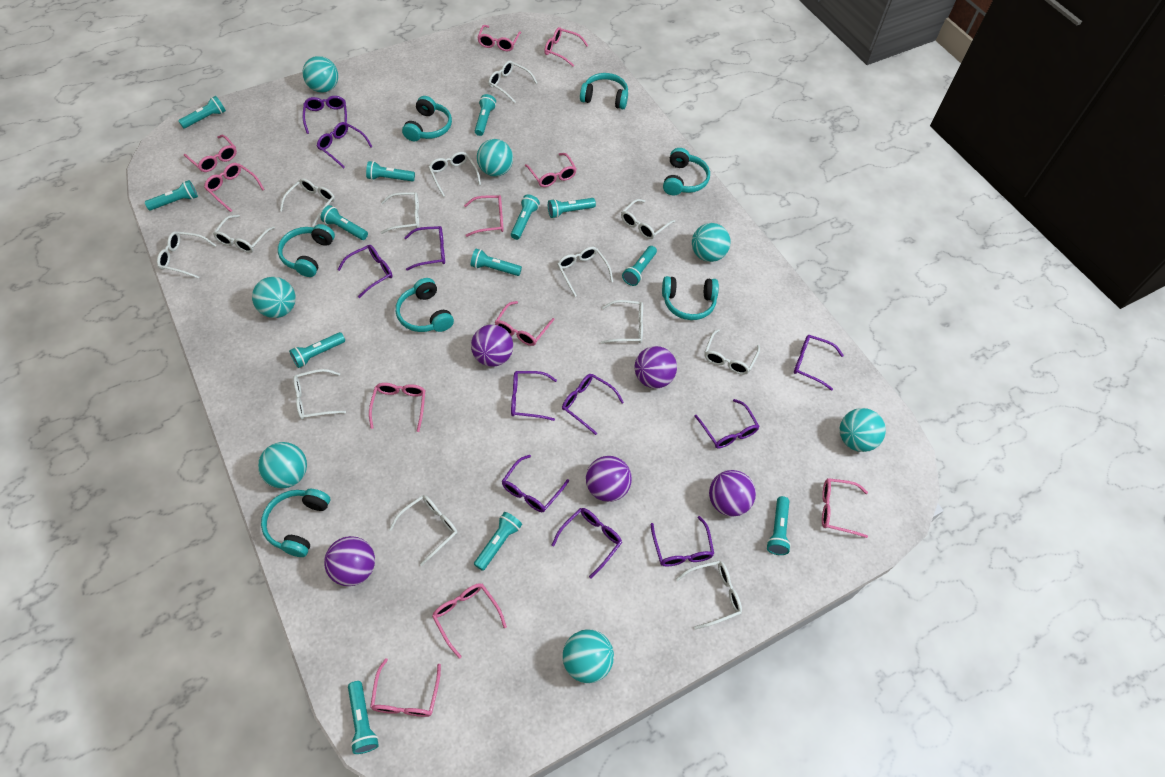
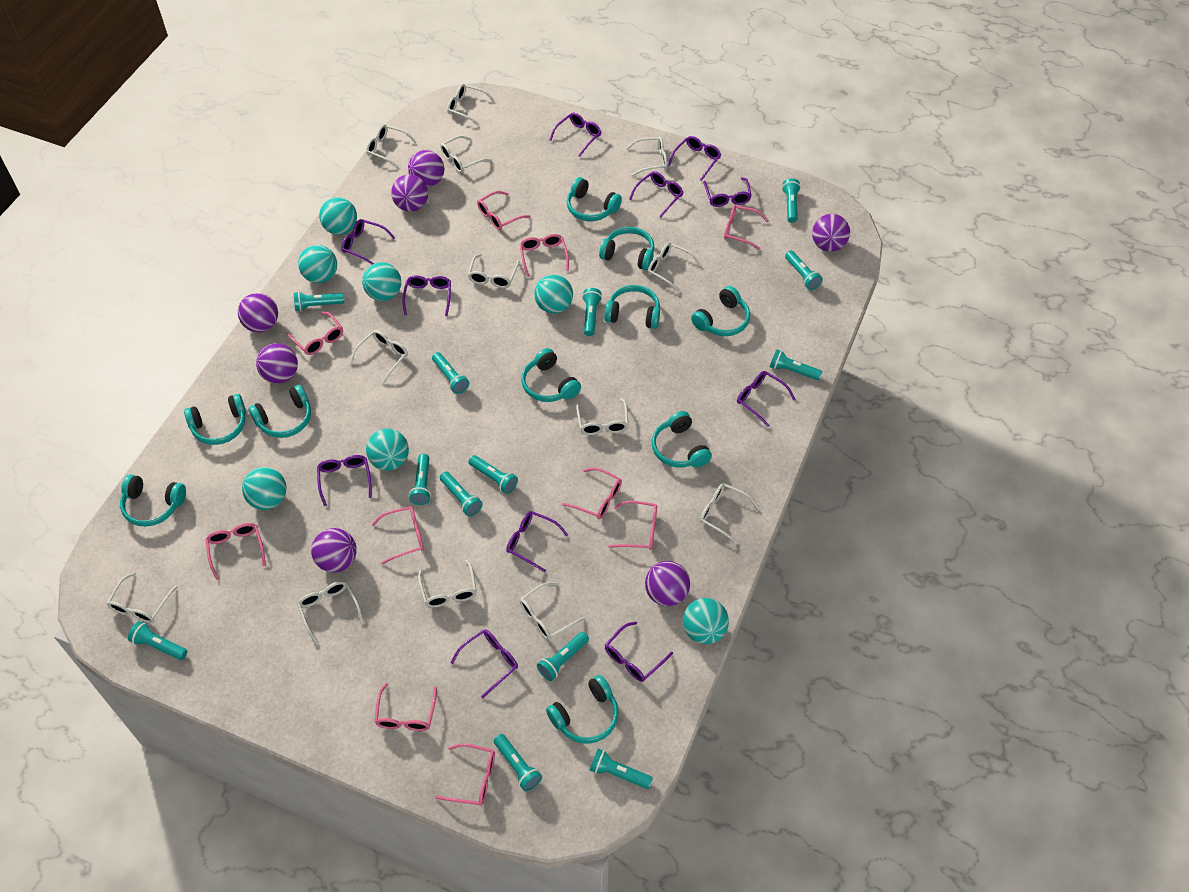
pink glasses: [184,135,237,172] [204,163,265,212] [369,383,426,432] [370,658,441,717] [432,583,507,659] [464,195,504,237] [477,25,521,51] [495,301,555,346] [525,153,577,187] [544,27,588,67] [822,478,868,538] = 11 -> [205,523,266,580] [286,312,343,355] [371,506,424,565] [374,683,437,731] [435,743,495,806] [477,191,531,230] [520,234,569,277] [562,468,622,519] [608,501,657,550] [724,205,769,250] = 10
purple ball: [324,536,375,586] [471,325,513,367] [586,456,632,502] [635,346,677,388] [709,470,756,516] = 5 -> [238,293,278,332] [256,343,298,384] [311,528,357,573] [391,174,428,212] [408,150,444,187] [645,561,690,606] [812,214,850,252] = 7
turquoise headphones: [261,489,330,557] [278,224,335,277] [396,278,454,332] [402,96,452,141] [580,73,628,109] [662,276,719,320] [663,148,710,196] = 7 -> [120,475,186,526] [184,394,246,445] [249,385,311,438] [521,348,581,402] [546,675,618,744] [566,177,622,221] [599,227,655,270] [604,285,660,329] [652,411,712,468] [691,286,750,336] = 10

